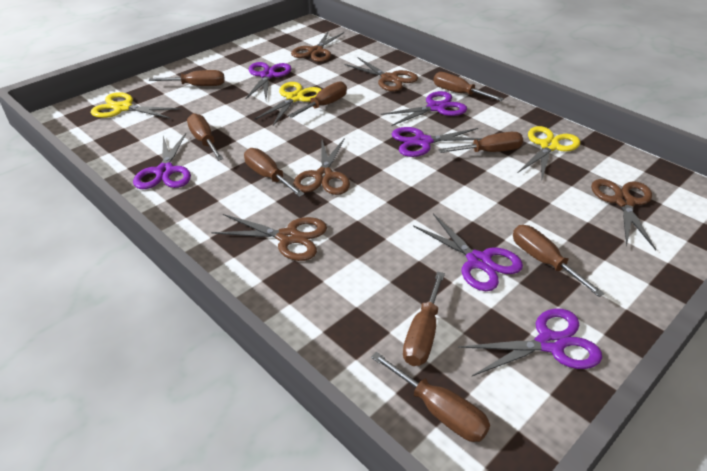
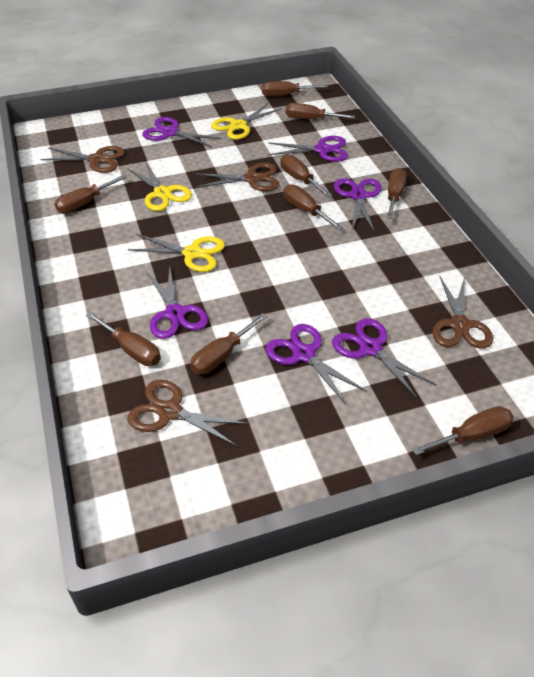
brown scissors: [211,214,327,261] [291,30,344,62] [293,139,350,195] [345,57,418,91] [591,179,656,250] = 5 -> [40,146,125,173] [127,380,249,446] [195,163,279,191] [432,277,493,349] = 4

